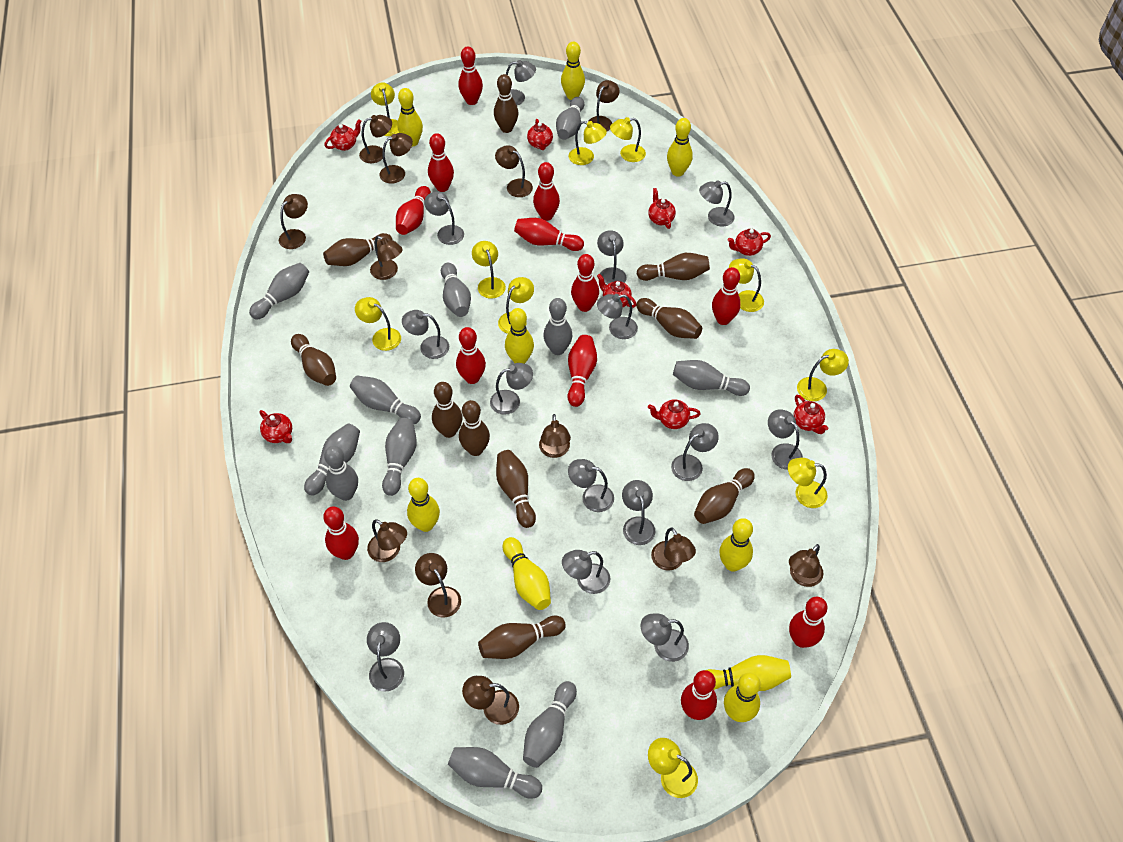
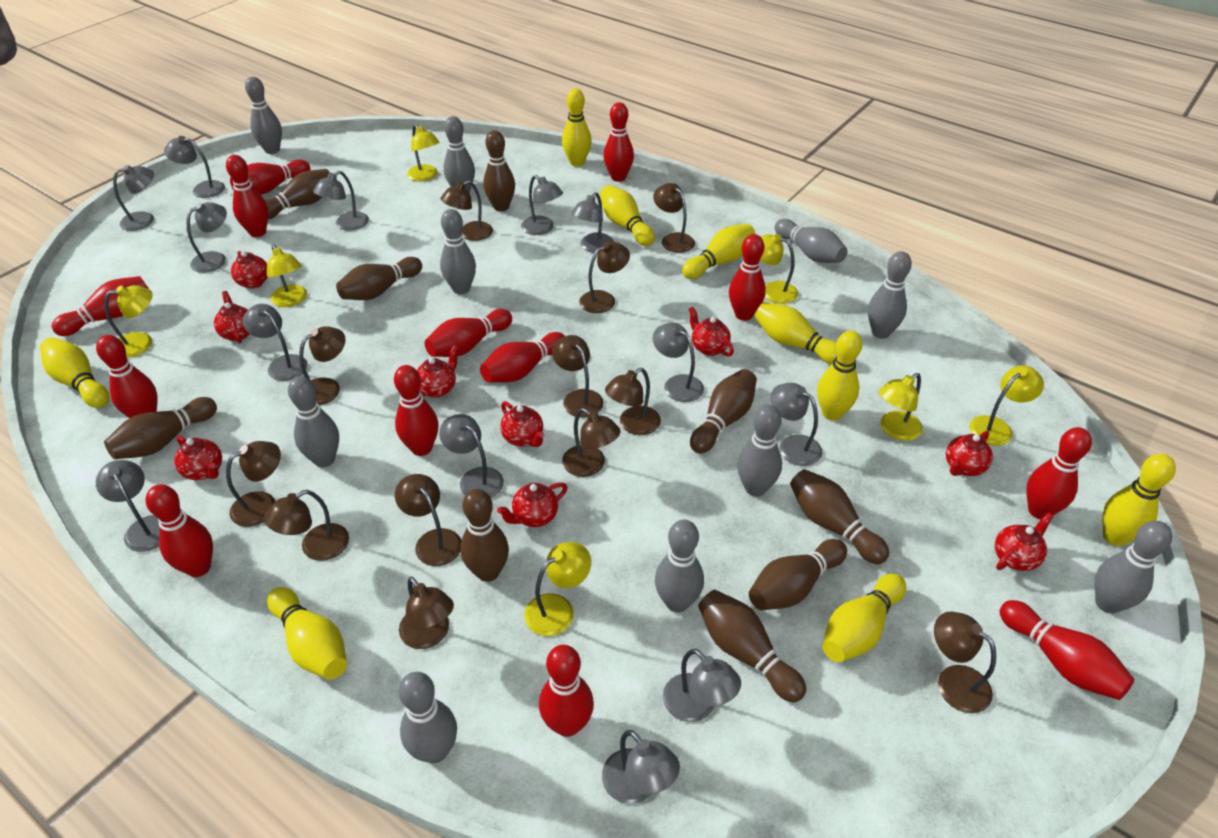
brown bowling pin: [291,334,336,386] [323,233,393,266] [432,382,463,438] [459,400,490,456] [478,616,566,659] [494,74,518,133] [496,450,536,528] [636,298,702,339] [637,253,710,281] [694,468,755,524] = 10 -> [104,397,217,459] [265,169,330,219] [336,257,422,300] [460,489,509,582] [483,130,515,211] [690,369,757,454] [698,590,806,702] [749,539,847,611] [790,469,889,564] = 9
grey bowling pin: [249,263,309,320] [304,423,360,496] [324,446,358,501] [350,375,421,424] [382,418,417,496] [441,263,471,317] [448,747,542,799] [523,681,577,768] [543,298,572,355] [556,97,584,140] [673,360,750,396] = 11 -> [245,77,282,154] [288,376,339,467] [399,672,457,763] [440,209,476,294] [444,116,475,193] [655,520,704,613] [737,405,782,497] [775,219,848,263] [868,251,912,339] [1095,521,1172,614] = 10
grey lamp: [367,622,404,692] [402,310,449,359] [424,191,464,245] [490,363,533,415] [506,60,536,105] [562,550,610,594] [568,459,614,512] [597,230,627,285] [597,294,638,339] [622,480,655,545] [641,613,689,662] [671,423,719,481] [699,180,735,226] [768,409,803,470] = 14 -> [96,460,160,552] [113,165,154,231] [164,136,225,198] [186,202,227,273] [243,304,308,381] [313,171,369,231] [439,414,504,498] [521,175,563,235] [571,192,614,253] [602,730,680,804] [653,323,704,402] [663,649,741,722] [770,383,822,466] = 13
red bowling pin: [323,506,359,560] [396,186,431,235] [428,133,454,192] [456,327,486,384] [458,46,483,105] [514,218,584,251] [533,162,560,221] [568,335,597,407] [571,254,599,312] [681,670,717,720] [712,267,741,325] [789,597,828,648] = 12 -> [52,276,149,336] [96,335,158,418] [146,484,213,577] [226,155,268,237] [230,159,310,195] [394,365,439,456] [425,309,512,357] [480,332,565,383] [539,645,594,737] [604,102,634,182] [729,234,766,321] [1000,600,1135,700] [1026,427,1092,519] = 13
red teapot: [259,410,292,443] [324,119,362,151] [527,119,553,150] [597,274,637,308] [648,188,676,229] [648,399,701,429] [728,229,771,256] [793,395,829,434] = 8 -> [174,436,222,480] [214,291,249,343] [231,251,268,288] [417,346,458,398] [497,482,568,527] [500,401,544,447] [689,307,734,356] [946,431,993,476] [995,513,1053,571] = 9
yellow lamp: [355,297,401,351] [371,82,399,136] [472,241,506,299] [498,277,534,334] [569,121,607,165] [610,117,646,162] [648,738,698,798] [729,258,764,312] [788,458,828,508] [797,349,849,401] = 10 -> [104,285,153,358] [267,244,307,307] [407,124,440,181] [524,542,591,636] [760,234,798,304] [879,373,923,441] [969,365,1044,446] = 7

